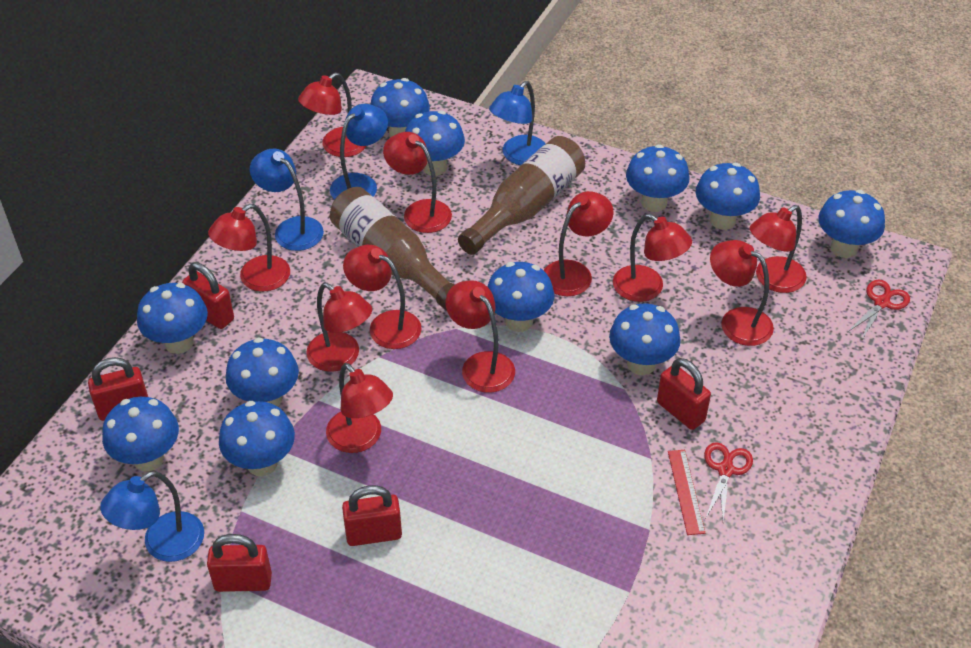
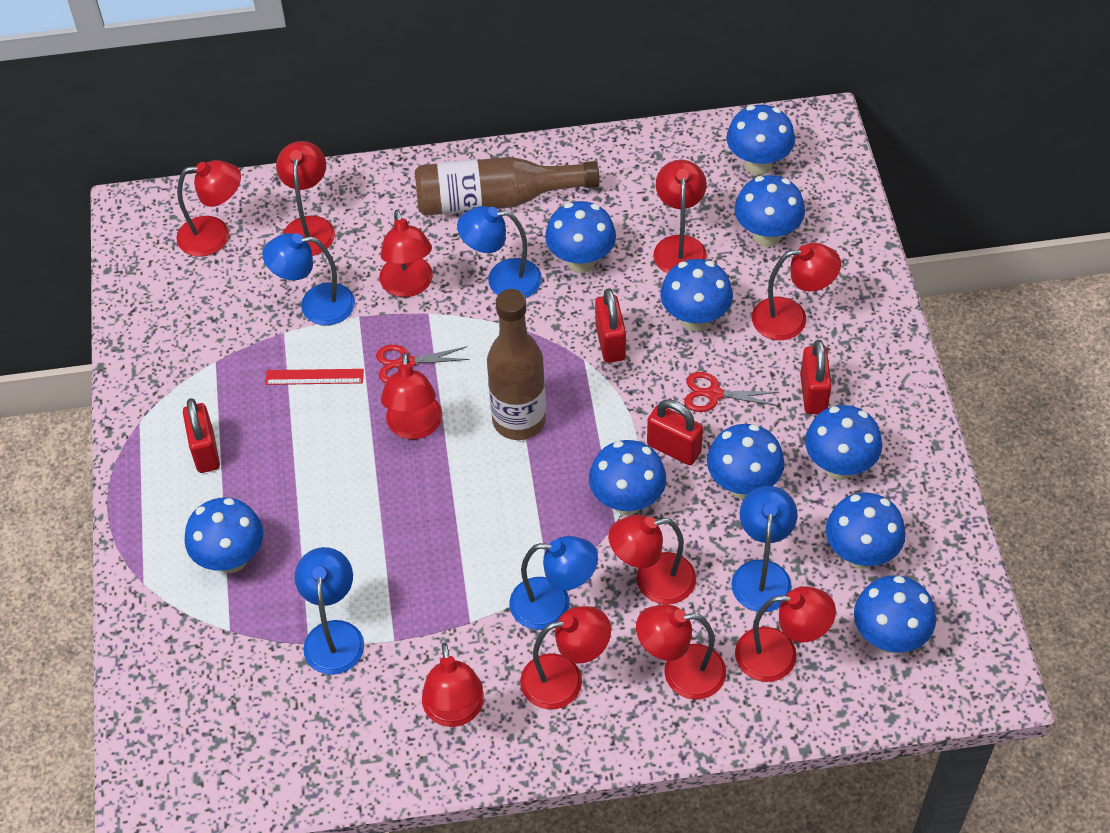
blue lamp: [100,471,204,562] [250,149,324,251] [330,104,388,200] [489,81,546,165] = 4 -> [262,233,355,325] [295,547,364,675] [457,206,542,298] [510,536,598,630] [731,486,798,612] = 5
blue mushroom: [102,397,179,472] [137,283,208,354] [219,401,295,476] [226,337,299,407] [371,78,430,137] [405,110,465,176] [487,262,554,332] [609,303,680,375] [626,144,690,212] [696,163,760,230] [818,190,885,258] = 11 -> [185,498,263,573] [545,201,616,273] [589,440,666,515] [660,259,733,332] [707,424,785,499] [726,105,795,175] [734,175,805,247] [805,405,882,480] [826,492,906,569] [854,575,936,653] = 10
red padlock: [88,357,148,421] [182,262,234,329] [207,534,272,592] [342,485,402,546] [657,358,711,430] = 5 -> [183,398,220,473] [595,288,626,363] [647,399,703,465] [800,340,832,414] = 4

